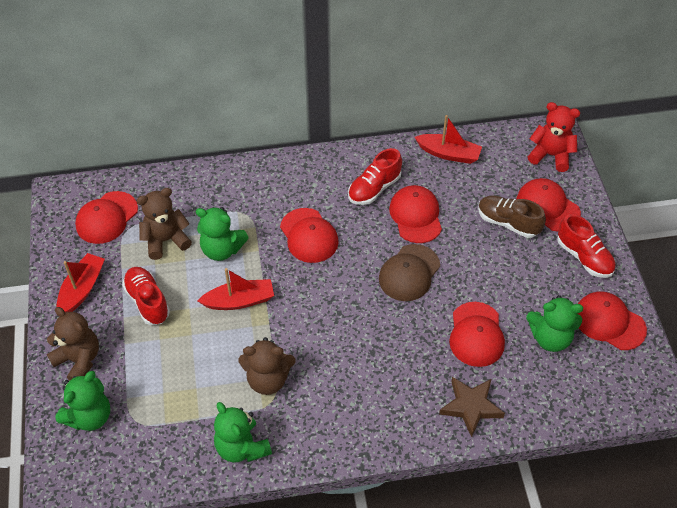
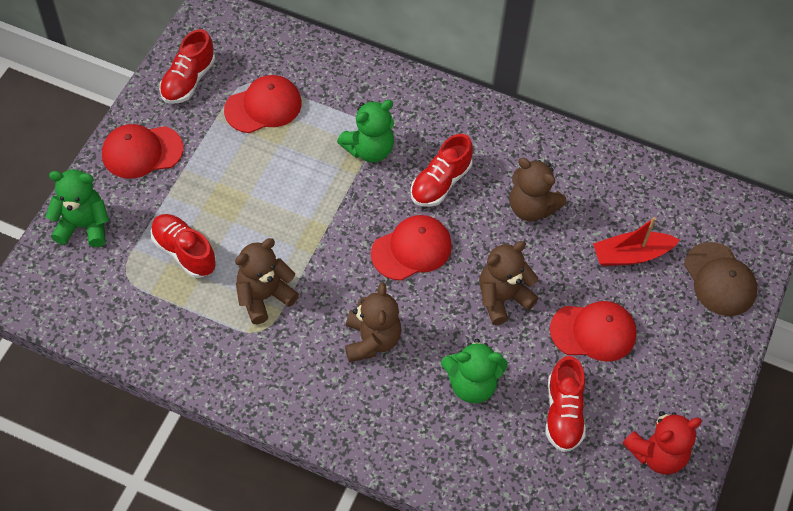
brown shoe: [478,195,546,238] = 1 -> none = 0
brown star: [439,377,505,437] = 1 -> none = 0
brown teddy bear: [47,307,99,381] [137,188,192,260] [239,337,296,395] = 3 -> [235,238,299,324] [345,282,402,362] [480,241,538,325] [510,158,566,221] = 4
green teddy bear: [55,371,110,431] [196,207,249,261] [214,402,272,463] [526,295,583,352] = 4 -> [45,169,109,247] [337,100,394,162] [441,339,508,403] = 3
red boat: [57,253,105,313] [198,268,274,310] [415,115,482,164] = 3 -> [593,217,680,266] = 1
red cap: [75,191,138,244] [280,208,339,263] [389,185,442,243] [449,302,505,367] [517,178,581,232] [577,291,647,350] = 6 -> [102,124,183,179] [224,75,302,133] [371,215,452,281] [550,301,637,362] = 4
red shoe: [122,267,170,325] [348,148,402,205] [557,214,616,278] = 3 -> [151,214,216,278] [159,29,215,104] [411,134,473,207] [545,356,586,452] = 4

